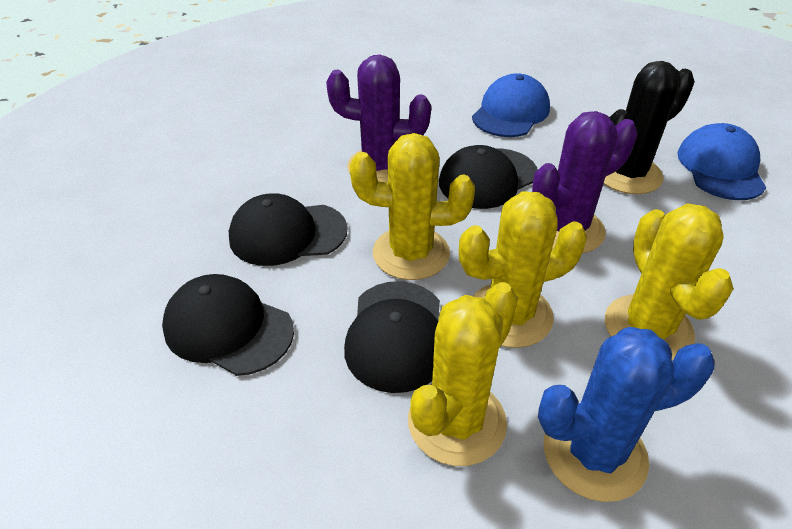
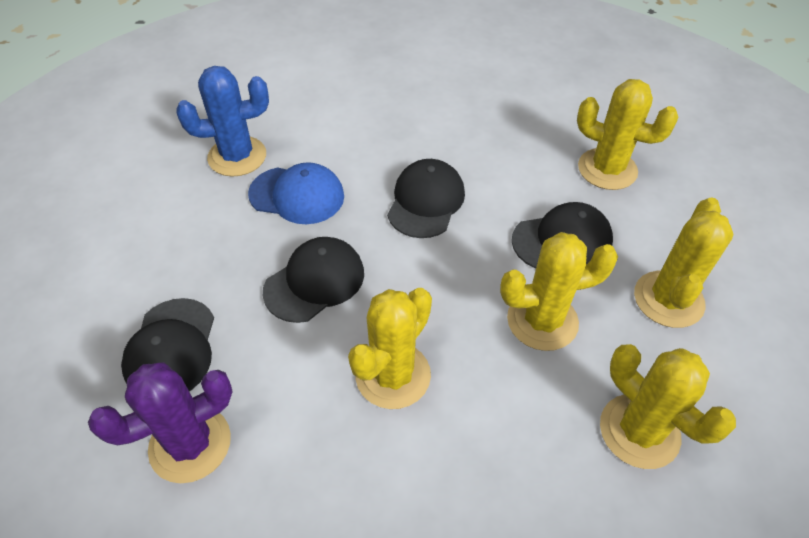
black cactus: [603,61,695,194] = 1 -> none = 0
blue cap: [472,73,550,137] [677,123,767,200] = 2 -> [248,162,344,224] = 1
purple cactus: [326,54,431,182] [532,111,638,254] = 2 -> [88,362,233,483] = 1
yellow cactus: [350,133,475,280] [408,282,518,466] [459,191,587,348] [605,203,734,361] = 4 -> [348,288,432,409] [500,232,618,351] [577,79,678,190] [600,344,736,469] [634,197,734,328] = 5

